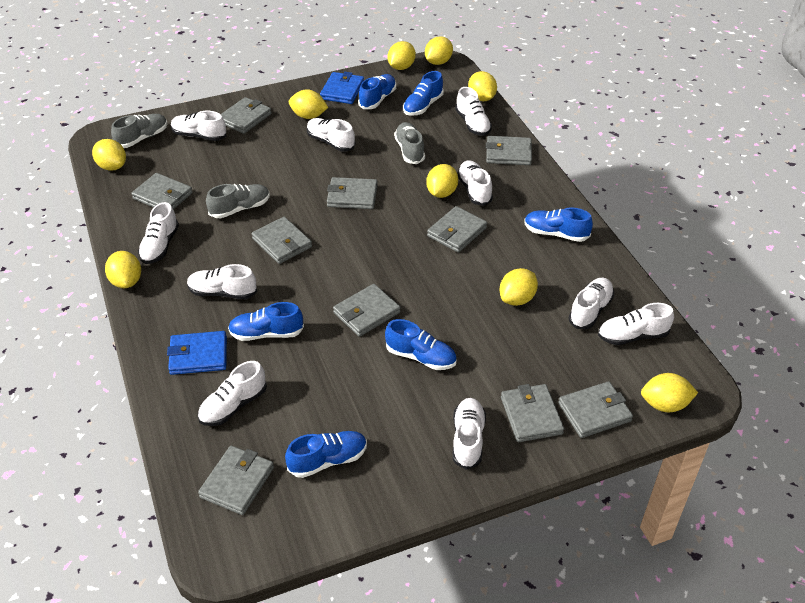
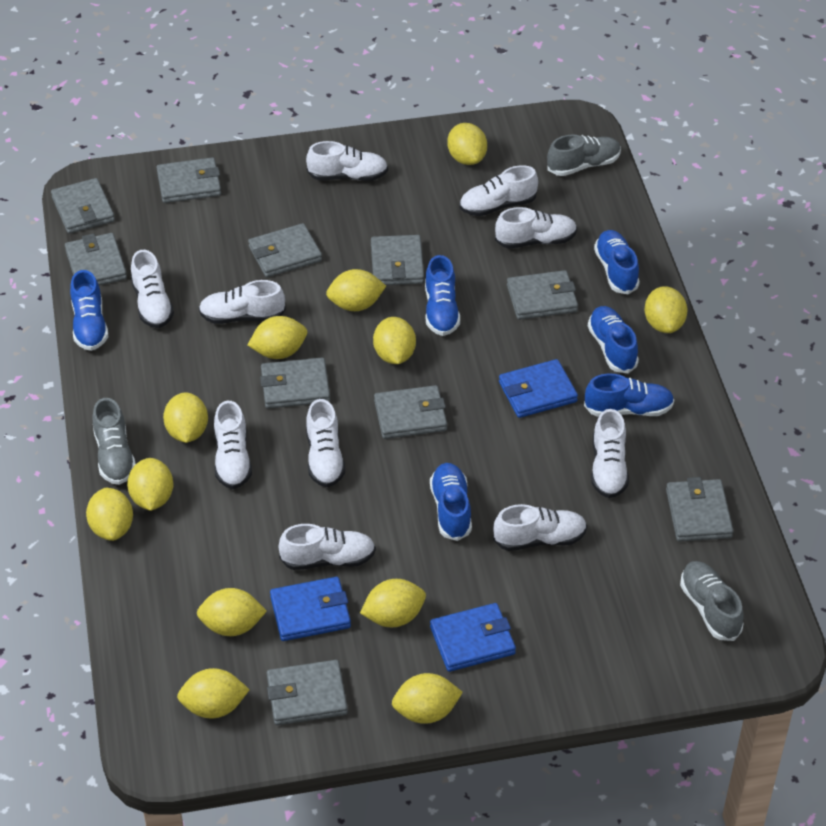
blue wallet: [167,331,227,375] [320,72,364,104] = 2 -> [270,577,351,641] [430,603,516,672] [499,359,578,418] = 3
yellow lemon: [92,139,126,171] [105,251,141,288] [289,89,328,119] [387,41,416,70] [425,36,453,65] [426,164,458,198] [468,71,497,101] [499,268,538,306] [641,373,698,412] = 9 -> [86,488,133,541] [127,458,174,511] [163,392,208,443] [177,668,250,719] [197,588,267,636] [248,316,307,359] [326,269,386,311] [360,579,426,627] [373,317,416,364] [392,673,463,724] [447,123,487,165] [645,286,687,333] = 12

